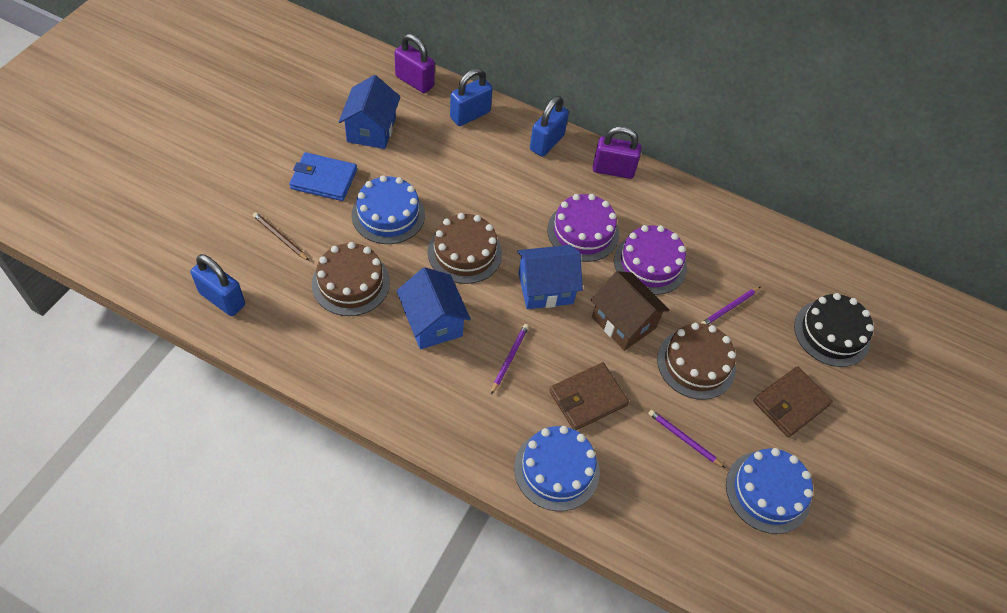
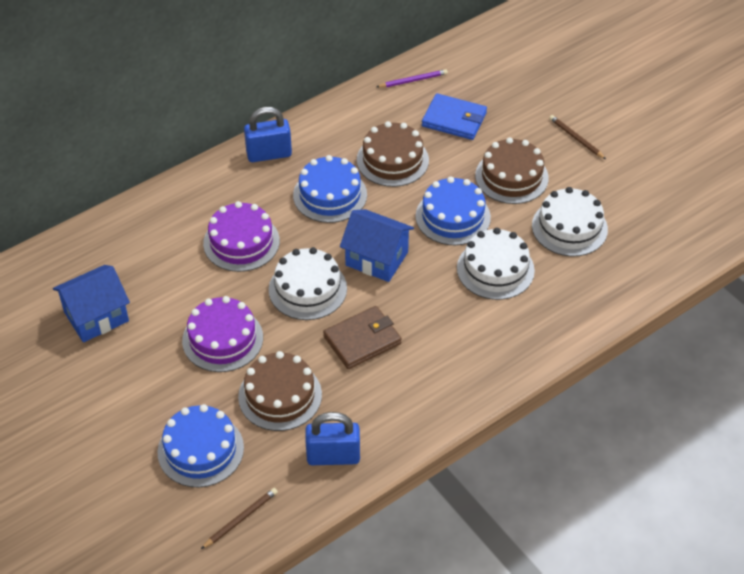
black cake: [794,293,874,367] = 1 -> none = 0
blue house: [339,75,400,149] [396,267,471,349] [517,245,583,309] = 3 -> [53,265,130,342] [340,209,414,282] = 2
blue padlock: [191,254,245,316] [450,68,493,126] [530,96,569,157] = 3 -> [244,107,292,162] [305,412,360,465] = 2
brown house: [591,271,670,351] = 1 -> none = 0
brown pencil: [253,212,309,261] = 1 -> [201,488,278,549] [549,115,606,159] = 2
brown wallet: [549,363,629,430] [753,366,833,437] = 2 -> [323,306,402,369] = 1
purple padlock: [394,34,435,93] [593,126,641,179] = 2 -> none = 0
purple pencil: [491,324,529,394] [648,409,725,468] [700,287,760,325] = 3 -> [377,69,448,87] = 1
white cake: none = 0 -> [269,247,347,320] [457,228,535,300] [532,187,608,256] = 3

